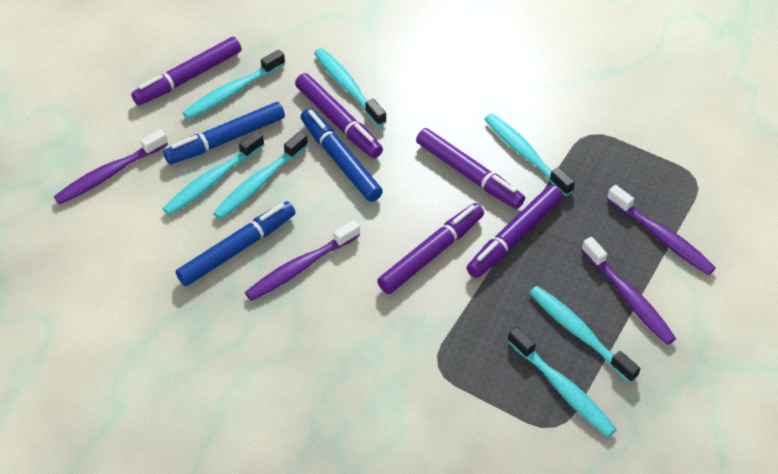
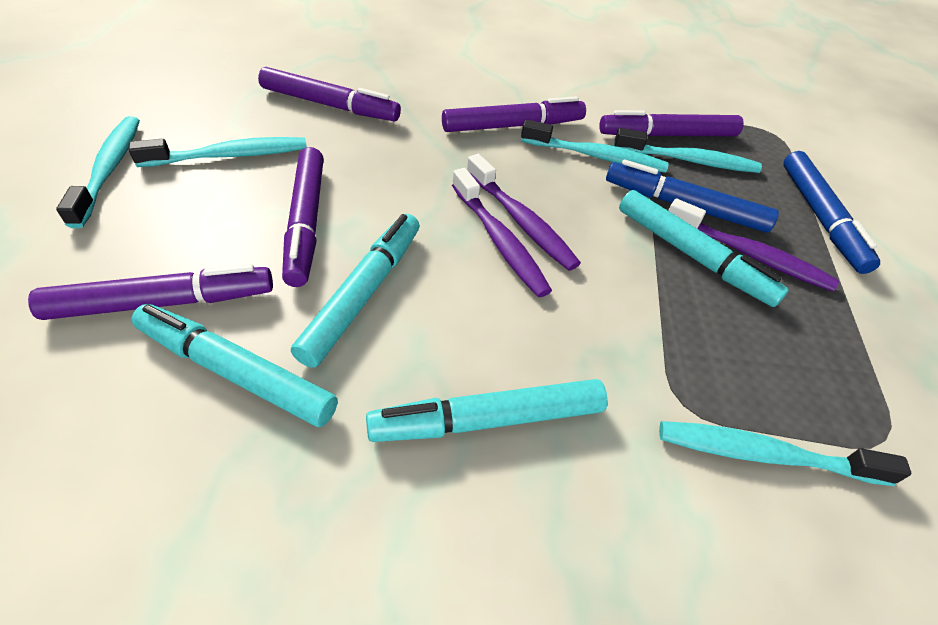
blue marker: [163,102,285,164] [176,201,295,286] [301,108,383,202] = 3 -> [606,160,779,233] [783,151,880,274] = 2
purple toothbrush: [54,129,168,204] [245,220,360,301] [581,237,676,345] [607,185,716,275] = 4 -> [452,168,552,297] [467,154,581,271] [668,199,839,292] = 3
turquoise marker: none = 0 -> [132,304,338,427] [291,214,419,368] [366,379,608,442] [619,190,789,307] = 4
turquoise toothbrush: [162,131,264,216] [183,50,285,120] [213,131,308,220] [314,48,386,127] [484,114,575,196] [508,327,617,437] [529,286,640,383] = 7 -> [56,116,140,228] [128,137,307,167] [521,119,669,173] [614,128,762,173] [659,421,911,486] = 5

